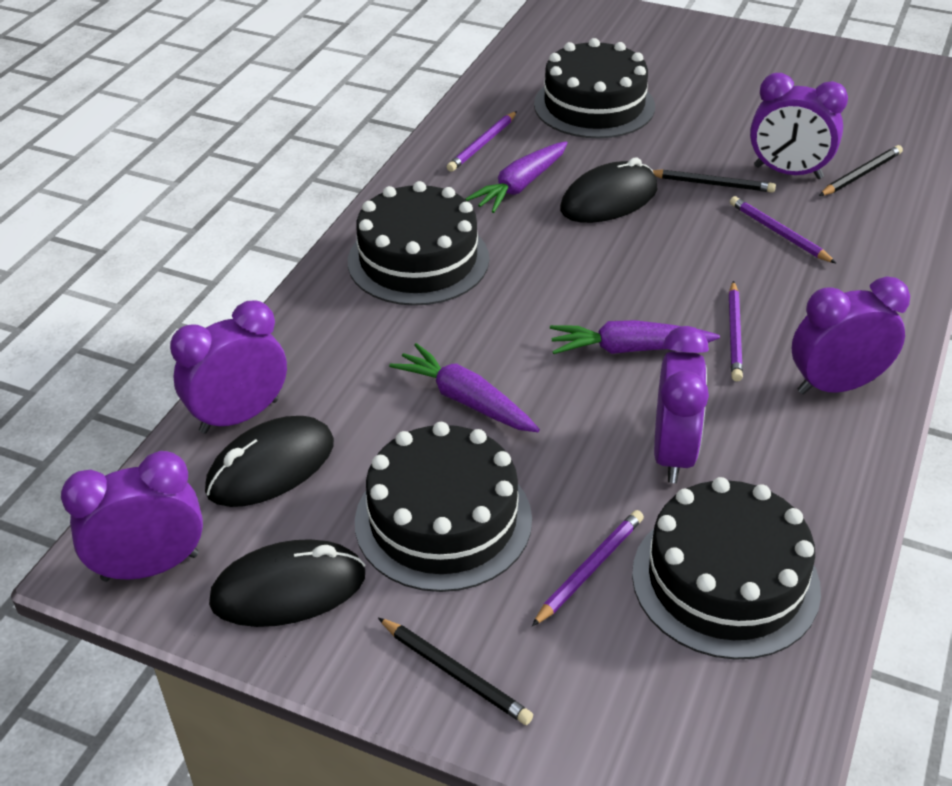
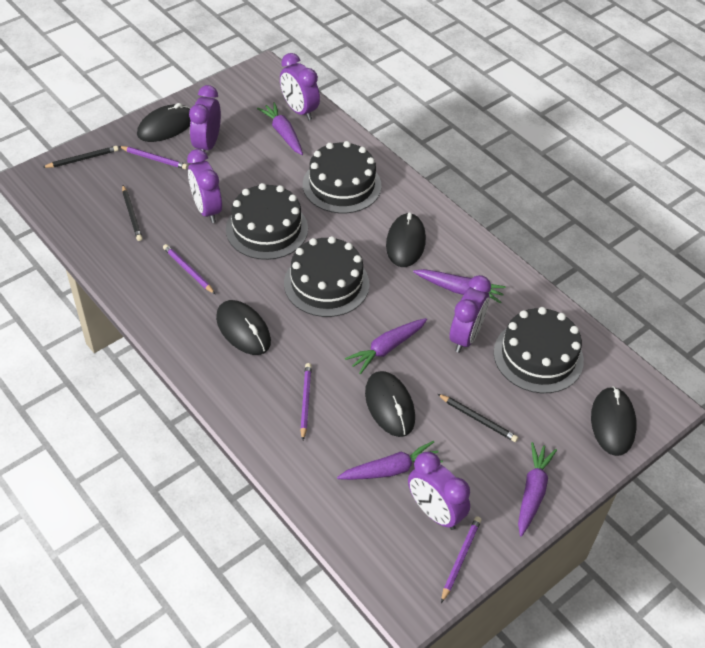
black mouse: [205,416,334,507] [209,540,365,627] [560,157,657,223] = 3 -> [137,103,191,142] [216,300,271,355] [365,371,415,437] [386,213,426,267] [591,386,637,456] = 5
purple carrot: [389,343,540,432] [465,141,568,213] [550,320,720,354] = 3 -> [257,102,303,155] [337,441,443,480] [345,318,427,374] [413,269,506,304] [518,442,557,536] = 5

